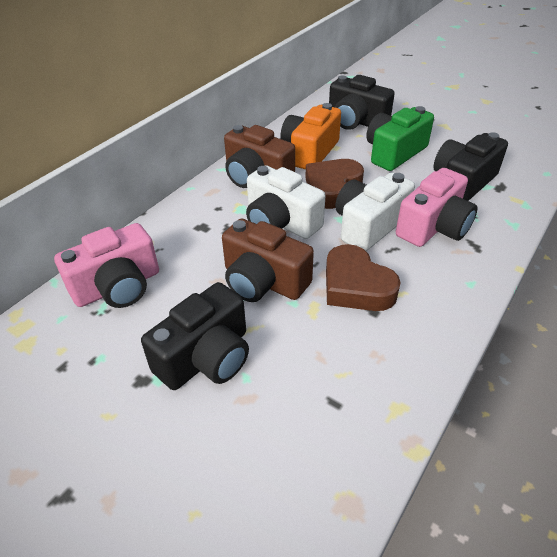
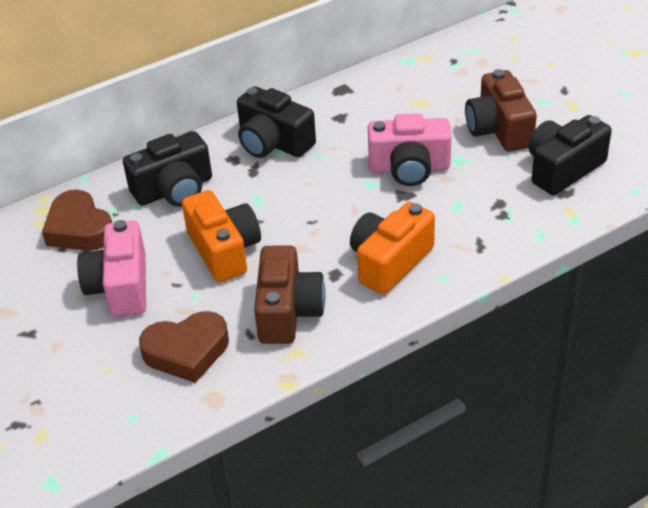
green camera: [366,106,434,171] = 1 -> none = 0
orange camera: [280,103,341,170] = 1 -> [182,190,261,282] [350,202,435,295] = 2
white camera: [246,165,325,239] [335,172,415,251] = 2 -> none = 0

